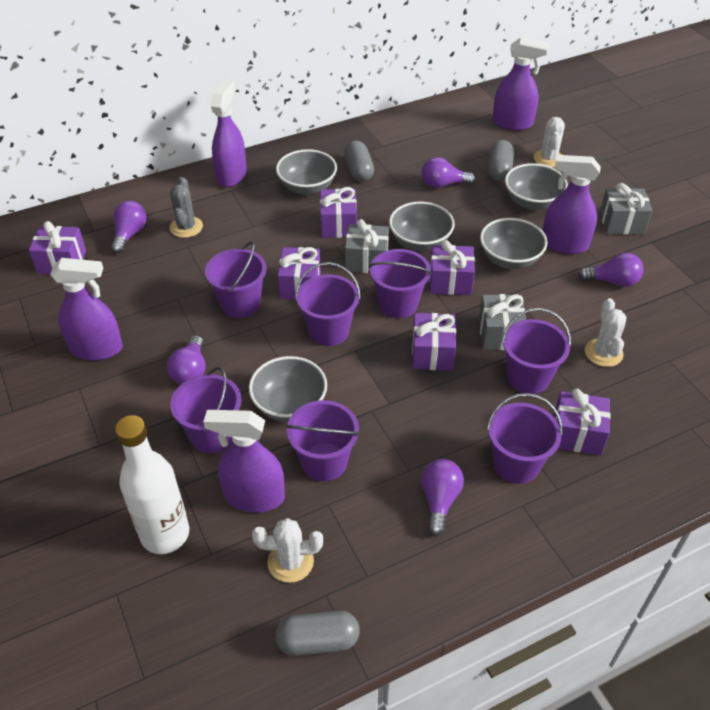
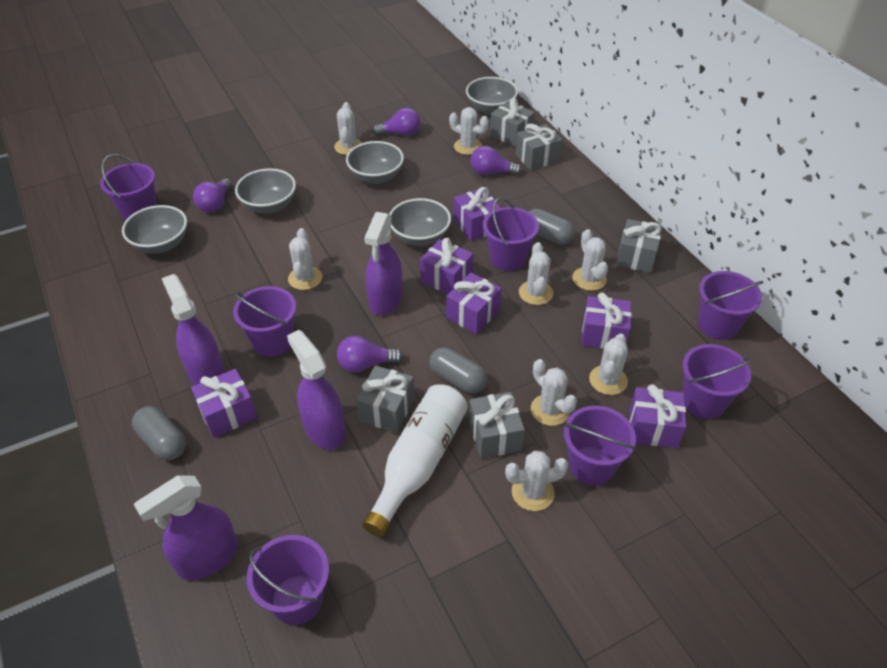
grey cactus: [170,177,203,238] = 1 -> none = 0
grey gift: [345,219,389,273] [479,294,526,350] [600,183,652,234] = 3 -> [356,366,414,433] [469,392,525,459] [490,98,535,147] [515,124,562,171] [616,219,662,273] = 5
purple light bulb: [111,201,147,253] [167,335,206,384] [421,157,475,188] [421,459,464,536] [578,253,643,287] = 5 -> [193,178,232,212] [337,336,403,372] [372,108,420,136] [471,146,522,175] = 4
purple spray bottle: [50,258,122,360] [203,410,285,512] [211,80,247,187] [493,37,549,131] [543,155,601,254] = 5 -> [134,475,238,580] [162,274,225,386] [287,330,346,450] [364,212,402,315] = 4
white cactus: [252,518,323,583] [534,117,565,168] [585,298,626,367] = 3 -> [288,228,322,290] [334,102,362,155] [449,107,489,155] [505,451,568,511] [519,242,553,305] [531,359,577,426] [573,229,608,291] [589,334,628,395] = 8

